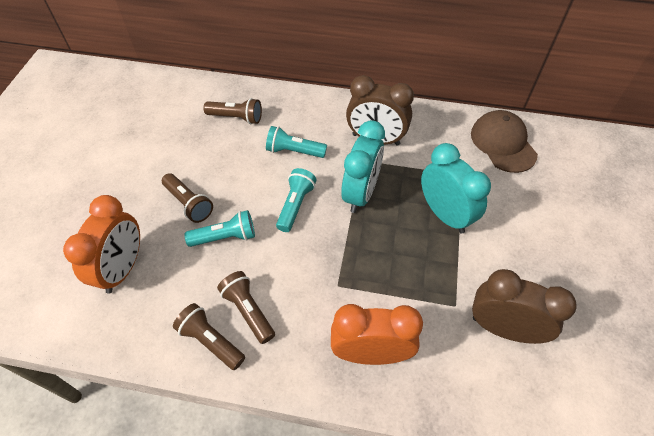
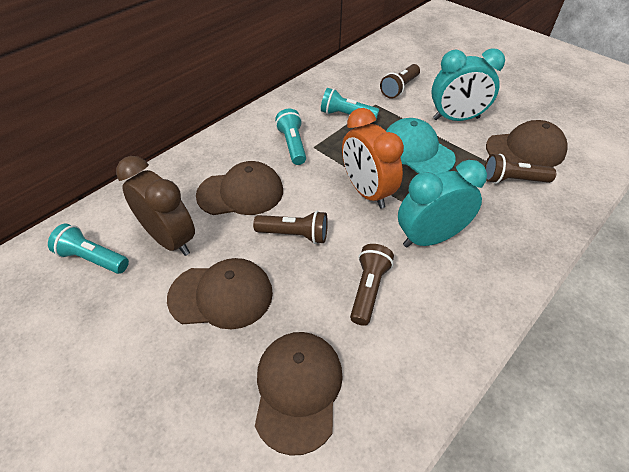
brown cap: [471,110,538,173] = 1 -> [167,258,273,329] [196,161,283,215] [255,332,343,456] [486,120,568,167] = 4
brown clock: [346,75,414,145] [472,269,577,344] = 2 -> [116,156,195,256] = 1
orange clock: [63,195,140,294] [331,304,423,365] = 2 -> [342,108,404,209] = 1
turquoise cap: none = 0 -> [386,118,456,175] = 1

